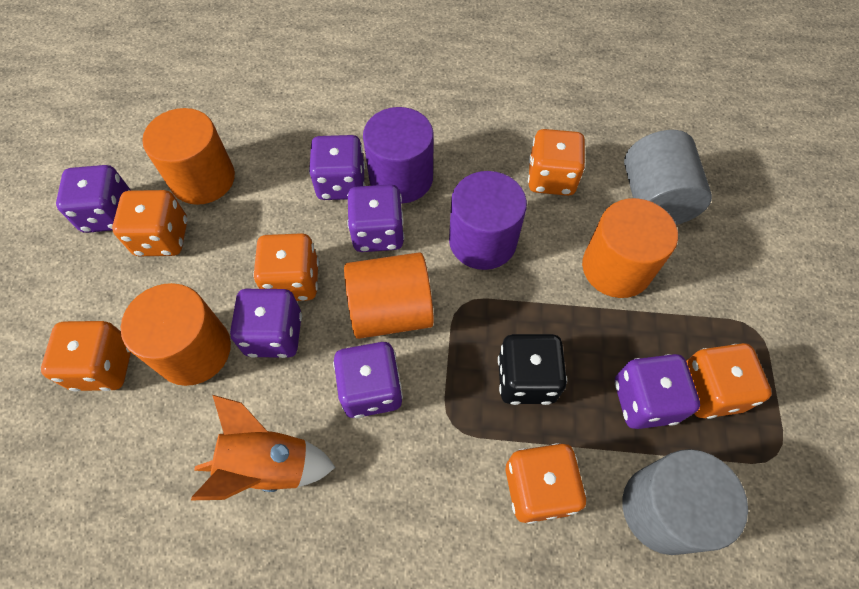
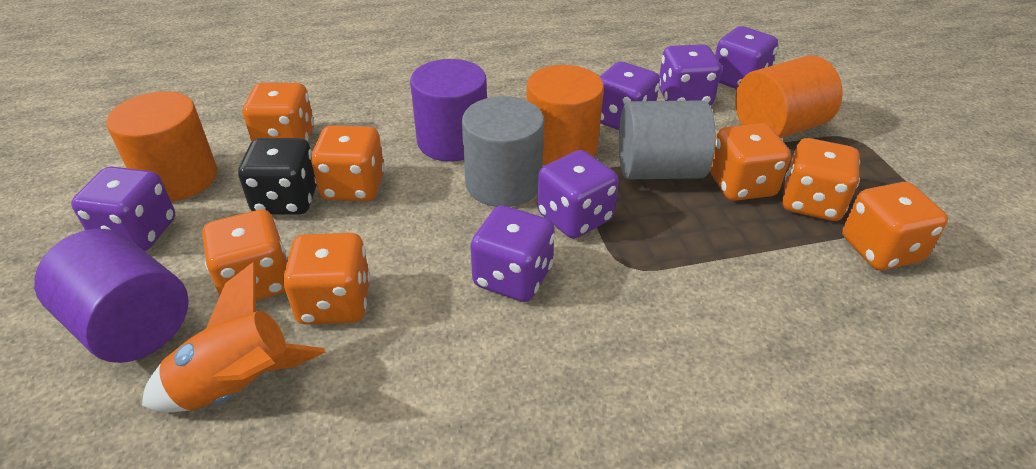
orange cylinder: [121,283,231,386] [142,108,235,205] [344,252,434,339] [582,198,678,298] = 4 -> [106,91,217,202] [527,65,604,165] [735,55,843,138] = 3
orange dice: [41,321,131,392] [112,190,187,256] [253,233,319,301] [505,443,586,524] [528,129,586,196] [686,343,772,419] = 6 -> [202,210,287,300] [243,83,314,142] [283,233,371,325] [311,125,385,201] [710,123,791,201] [782,138,860,221] [842,182,948,270] = 7

